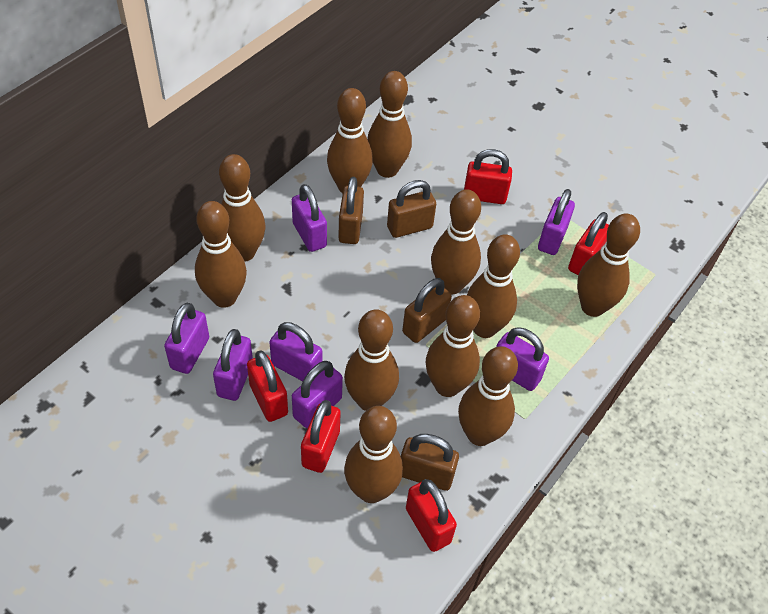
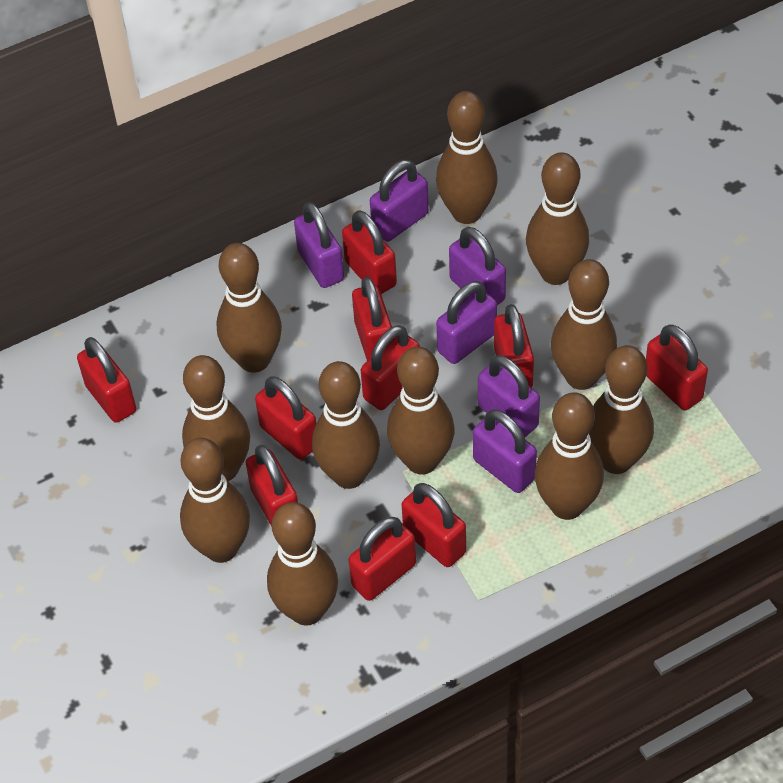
brown padlock: [338,177,364,244] [387,180,436,238] [401,434,459,491] [402,278,452,343] = 4 -> none = 0
purple padlock: [164,303,209,374] [213,329,253,401] [269,322,322,381] [292,184,327,252] [292,361,343,428] [496,327,549,391] [538,189,575,255] = 7 -> [294,202,344,288] [370,160,429,242] [436,281,497,364] [449,227,506,305] [473,409,537,493] [478,355,540,437] = 6
red padlock: [247,350,288,422] [301,400,341,473] [406,479,457,552] [464,149,512,204] [568,212,609,275] = 5 -> [77,337,136,423] [245,445,298,526] [255,376,316,460] [342,210,397,294] [348,517,416,601] [352,277,392,361] [361,325,420,410] [402,483,466,567] [494,304,534,388] [646,325,708,411] = 10

